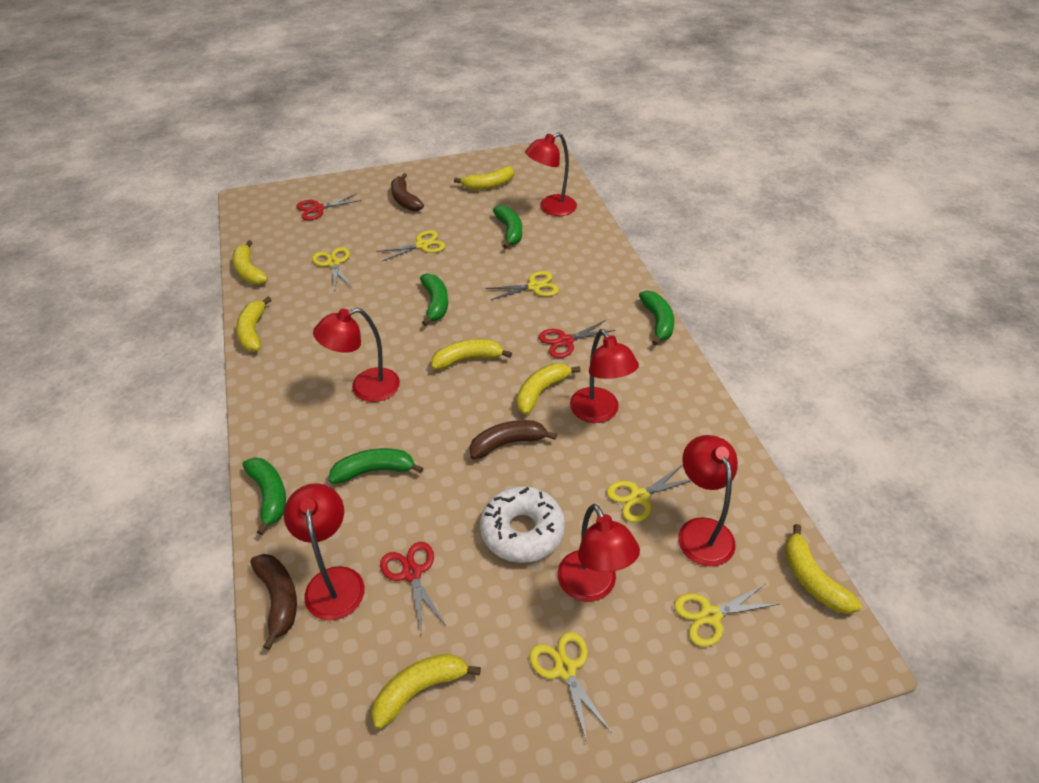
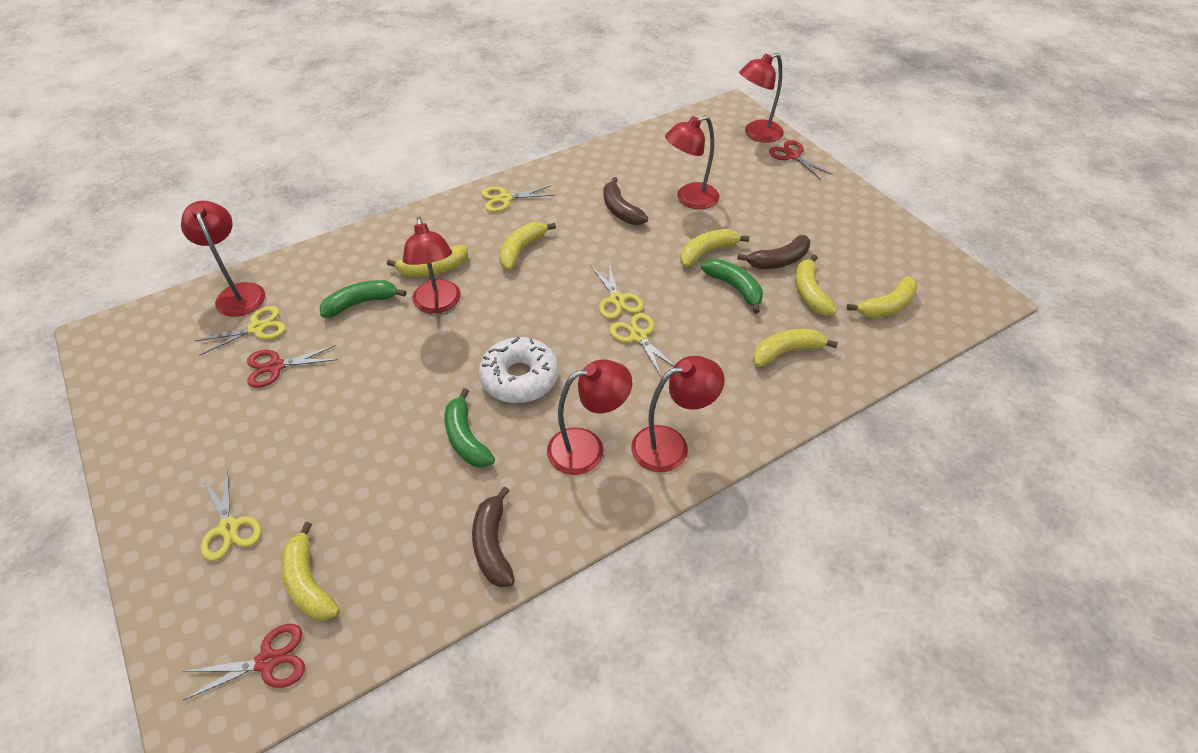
green banana: [243,457,286,535] [329,448,423,484] [420,273,448,326] [493,205,522,249] [639,290,674,346] = 5 -> [320,280,406,318] [445,388,495,467] [701,259,763,313] = 3
yellow scissors: [312,247,352,289] [376,230,445,261] [486,271,559,300] [529,632,612,742] [607,465,691,523] [674,584,779,647] = 6 -> [195,306,286,356] [201,469,262,561] [481,186,555,212] [591,263,644,319] [609,313,675,378] = 5

